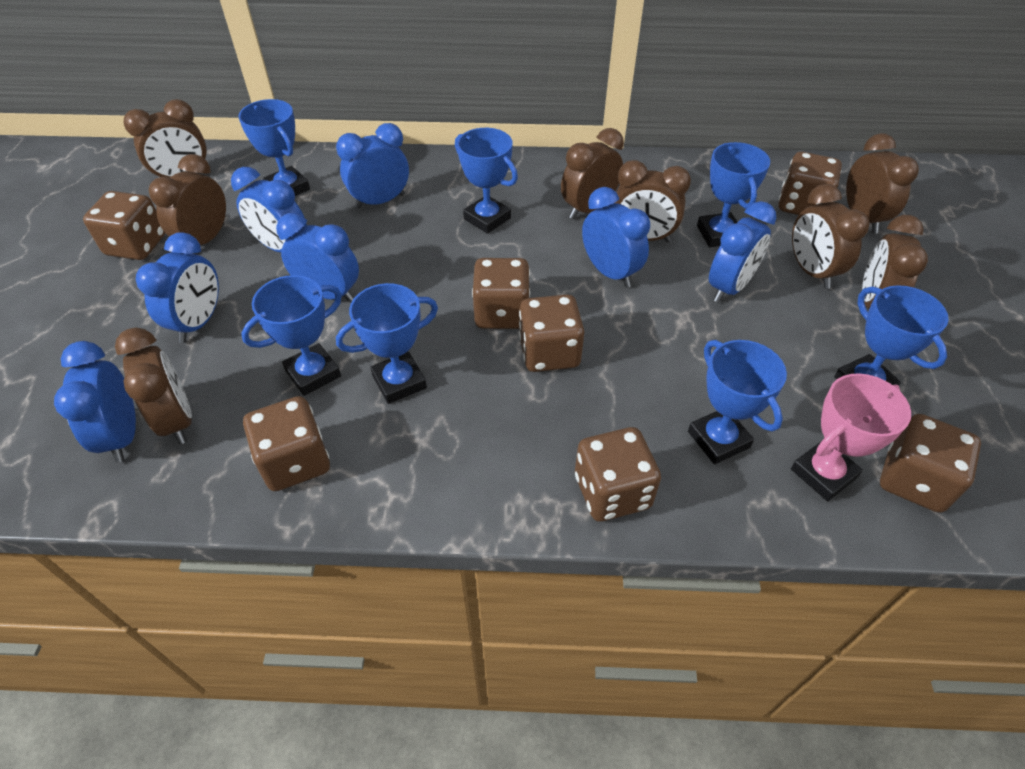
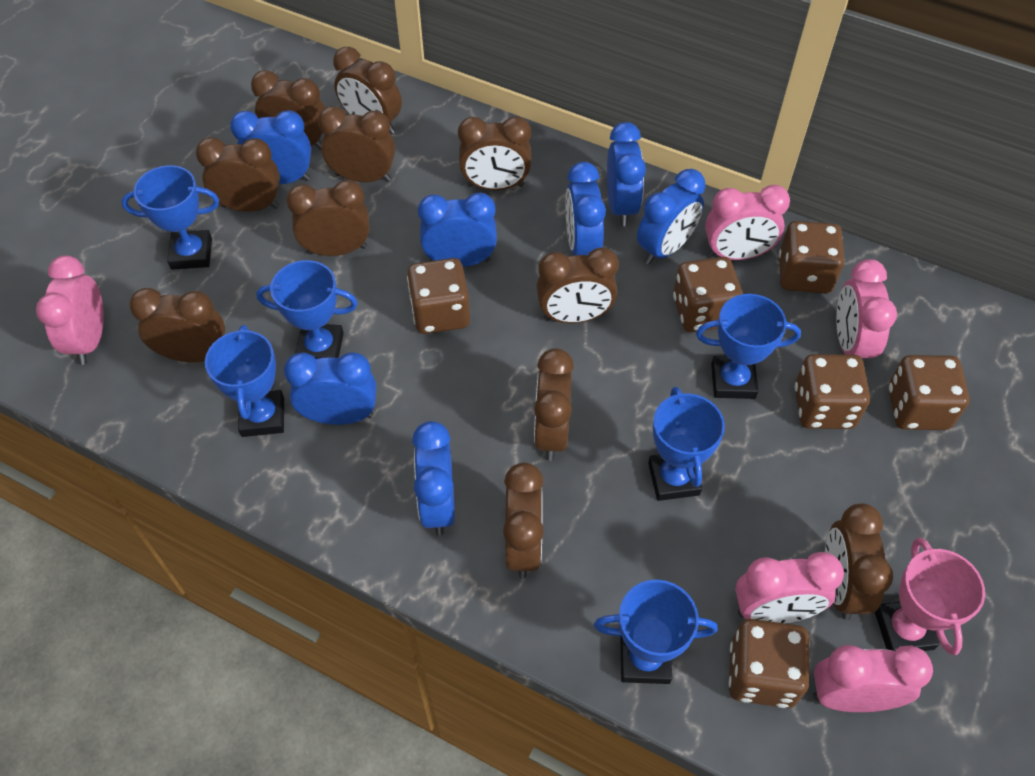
blue trophy: [238,99,310,196] [241,275,342,396] [336,283,438,404] [455,128,518,234] [688,340,787,464] [697,142,770,247] [834,285,949,386] = 7 -> [121,165,219,270] [205,325,284,437] [256,260,358,359] [594,580,718,684] [648,387,725,501] [696,294,801,399] = 6
brown clock: [115,328,192,444] [124,99,207,178] [149,154,226,245] [561,128,624,219] [615,160,691,242] [792,184,869,289] [846,133,919,234] [862,215,928,309] = 8 -> [129,288,225,362] [196,137,280,212] [251,70,325,150] [286,180,369,256] [318,106,395,182] [333,47,402,134] [458,116,531,190] [503,463,544,578] [534,348,574,461] [536,248,619,323] [825,503,893,620] = 11
brown dice: [83,191,165,260] [243,396,330,491] [472,258,530,329] [519,294,585,372] [575,427,661,522] [779,152,842,215] [880,414,981,513] = 7 -> [407,258,470,334] [673,257,743,332] [729,619,810,708] [779,221,845,293] [795,354,870,429] [888,355,970,430] = 6
pink clock: none = 0 -> [36,255,104,365] [705,185,790,260] [735,552,844,623] [813,645,933,712] [836,259,897,358] = 5

